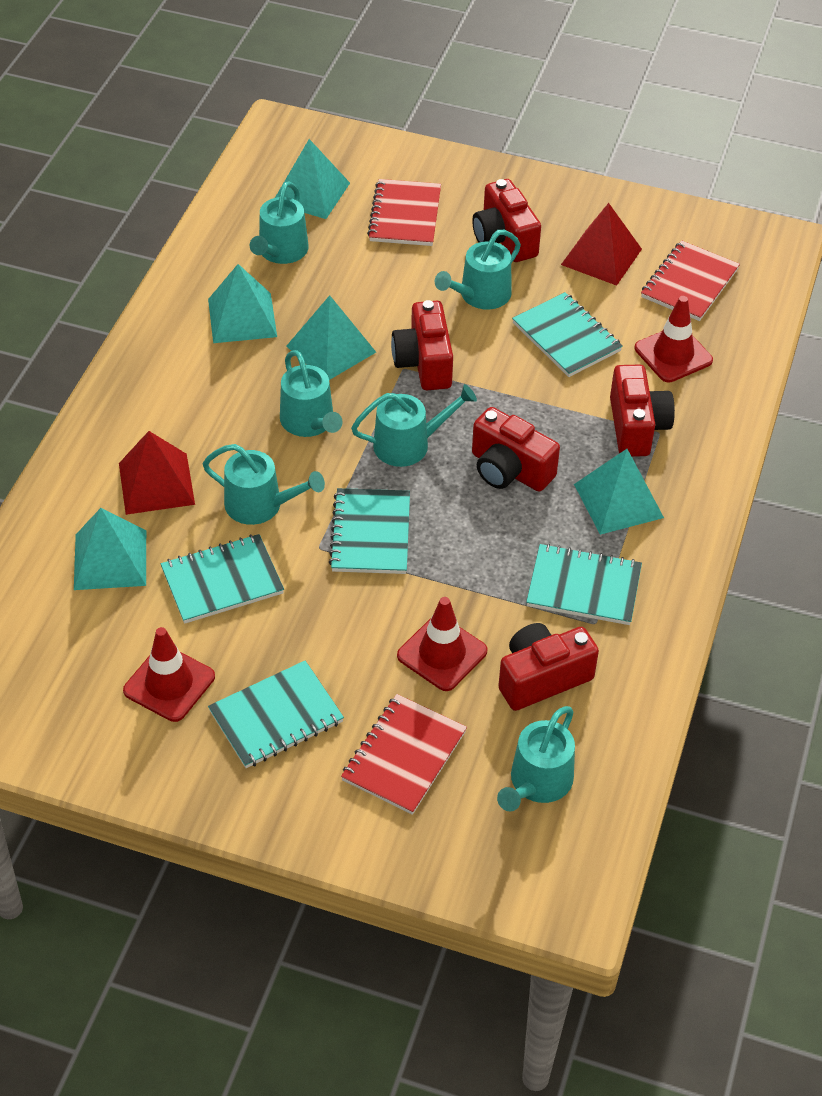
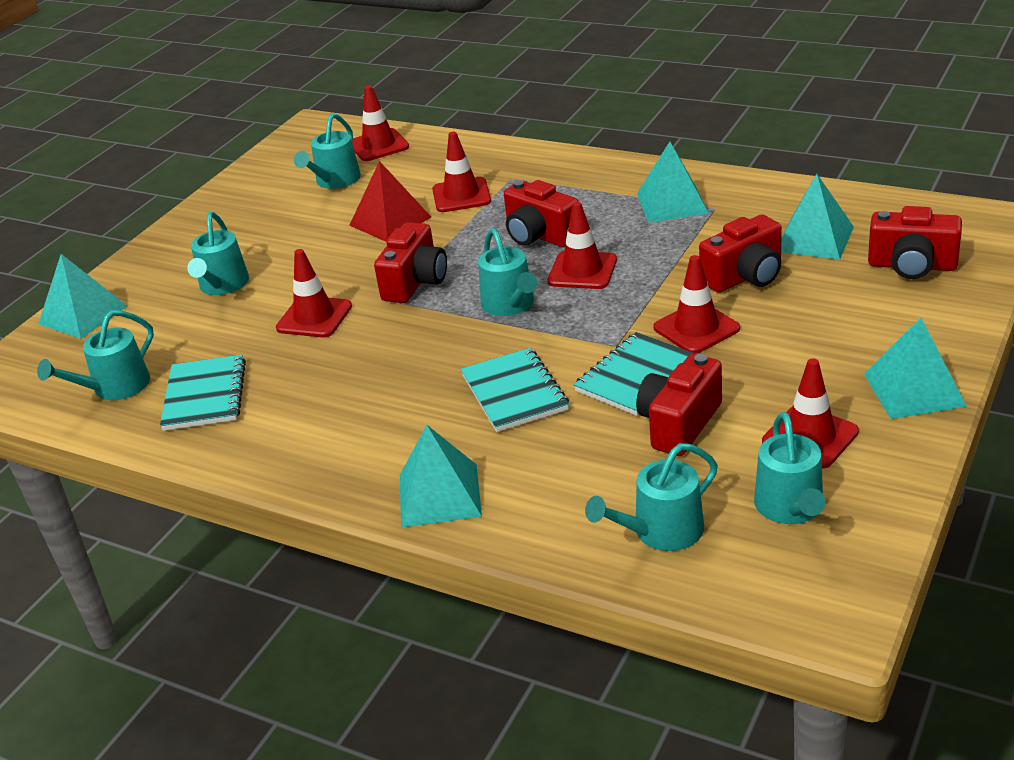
red notebook: [341,694,467,815] [367,179,441,246] [641,240,740,321] = 3 -> none = 0
red pyramid: [119,431,195,515] [561,203,642,286] = 2 -> [349,161,431,242] = 1
red traffic cone: [123,627,215,722] [397,597,488,691] [634,296,713,382] = 3 -> [276,249,352,337] [352,85,409,161] [432,132,491,212] [547,202,617,289] [653,255,740,354] [762,358,859,469] = 6
turquoise notebook: [161,534,284,624] [208,660,344,768] [329,488,410,574] [512,292,623,377] [526,544,642,625] = 5 -> [160,354,246,431] [461,348,569,432] [574,332,695,416] = 3

